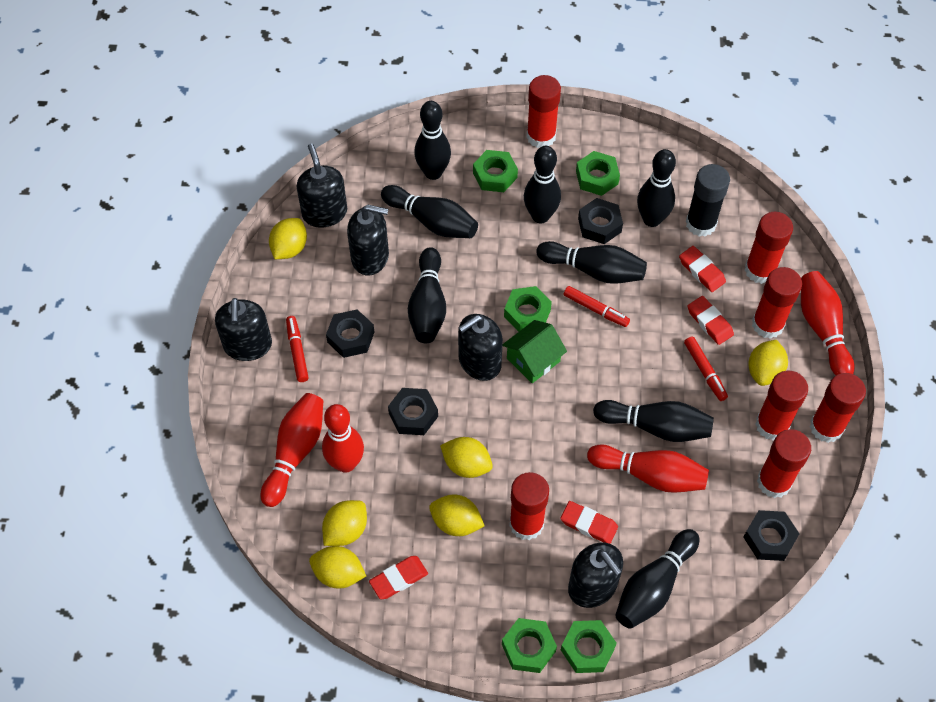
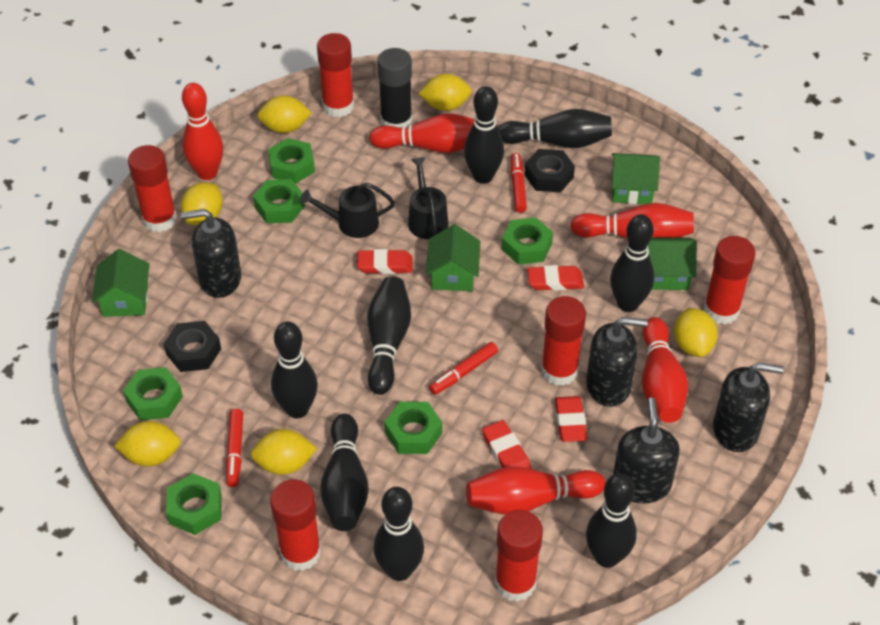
black nut: [326,309,374,358] [388,388,438,435] [578,198,623,244] [743,510,799,561] = 4 -> [164,321,221,372] [524,149,575,192] = 2
black soap dispenser: [215,298,272,361] [297,144,347,228] [347,205,389,275] [458,314,503,381] [568,543,623,608] = 5 -> [181,209,241,298] [586,317,648,407] [613,397,680,503] [713,362,784,452] = 4
black watering can: none = 0 -> [300,183,395,238] [408,157,449,239] = 2
green house: [502,320,567,383] = 1 -> [92,249,149,317] [426,224,480,291] [612,153,660,204] [648,237,697,290] = 4
green nut: [473,150,518,192] [502,618,557,673] [504,286,552,332] [561,620,617,673] [576,151,620,196] = 5 -> [123,367,183,420] [166,473,221,535] [253,179,305,223] [268,138,315,184] [385,402,442,454] [502,217,553,265] = 6
red bowling pin: [261,393,323,507] [322,404,364,473] [587,444,709,493] [801,271,855,375] = 4 -> [182,83,223,180] [369,113,475,153] [466,466,605,515] [570,203,694,238] [642,317,688,423] = 5
red glue stick: [509,472,549,540] [526,75,561,148] [744,212,793,284] [752,267,802,339] [755,370,808,440] [757,429,811,498] [810,373,866,443] = 7 -> [128,145,177,232] [270,479,321,571] [317,33,354,117] [495,510,543,602] [541,296,586,386] [704,236,756,325] = 6

